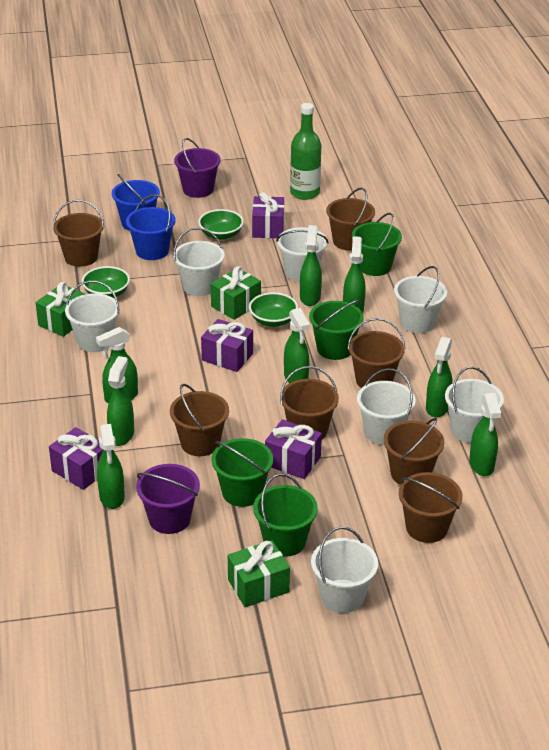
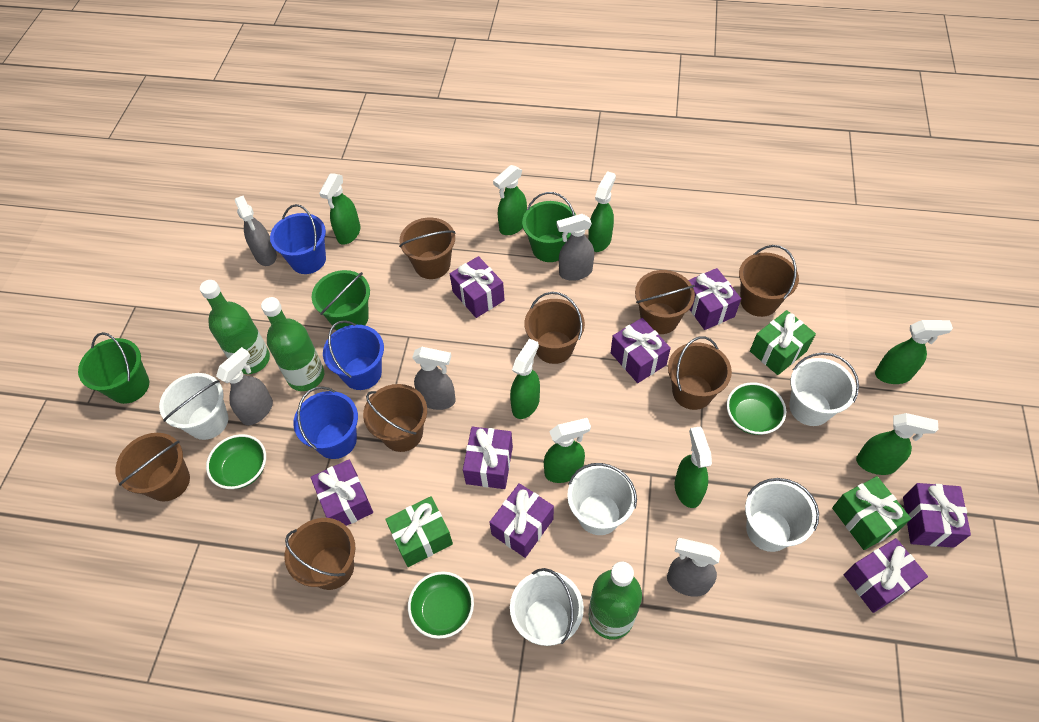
blue bucket: [112,174,160,231] [126,194,175,260] = 2 -> [270,204,326,274] [293,386,358,459] [323,320,384,390] = 3
brown bucket: [53,200,104,267] [170,384,229,456] [280,366,339,439] [326,188,375,251] [348,318,406,388] [383,418,445,485] [399,472,462,543] = 7 -> [115,433,190,502] [284,518,356,590] [363,384,427,452] [399,217,455,279] [525,292,585,364] [635,270,695,334] [668,336,732,410] [739,245,799,317] = 8
green bottle: [290,103,321,200] = 1 -> [200,280,270,374] [261,297,324,391] [589,562,642,639] = 3
green bucket: [211,438,273,507] [253,474,318,557] [309,300,364,360] [352,213,402,276] = 4 -> [78,332,149,404] [312,270,370,330] [522,192,576,262] = 3
grey spray bottle: none = 0 -> [216,347,273,425] [235,196,277,266] [412,347,456,410] [557,214,594,281] [667,538,721,597] = 5
purple bucket: [136,464,200,534] [174,138,221,198] = 2 -> none = 0
purple gift: [49,427,103,490] [201,319,253,372] [252,192,284,238] [265,419,322,479] = 4 -> [311,460,373,526] [450,256,505,318] [463,427,513,489] [490,483,554,558] [611,318,671,383] [689,268,741,330] [844,538,928,613] [903,483,971,548] = 8
white bucket: [65,280,120,352] [173,228,225,296] [276,227,329,282] [311,526,378,613] [357,368,416,445] [394,266,447,333] [445,367,504,443] = 7 -> [159,373,228,440] [510,568,584,646] [567,463,637,535] [745,478,819,552] [789,352,859,426] = 5

